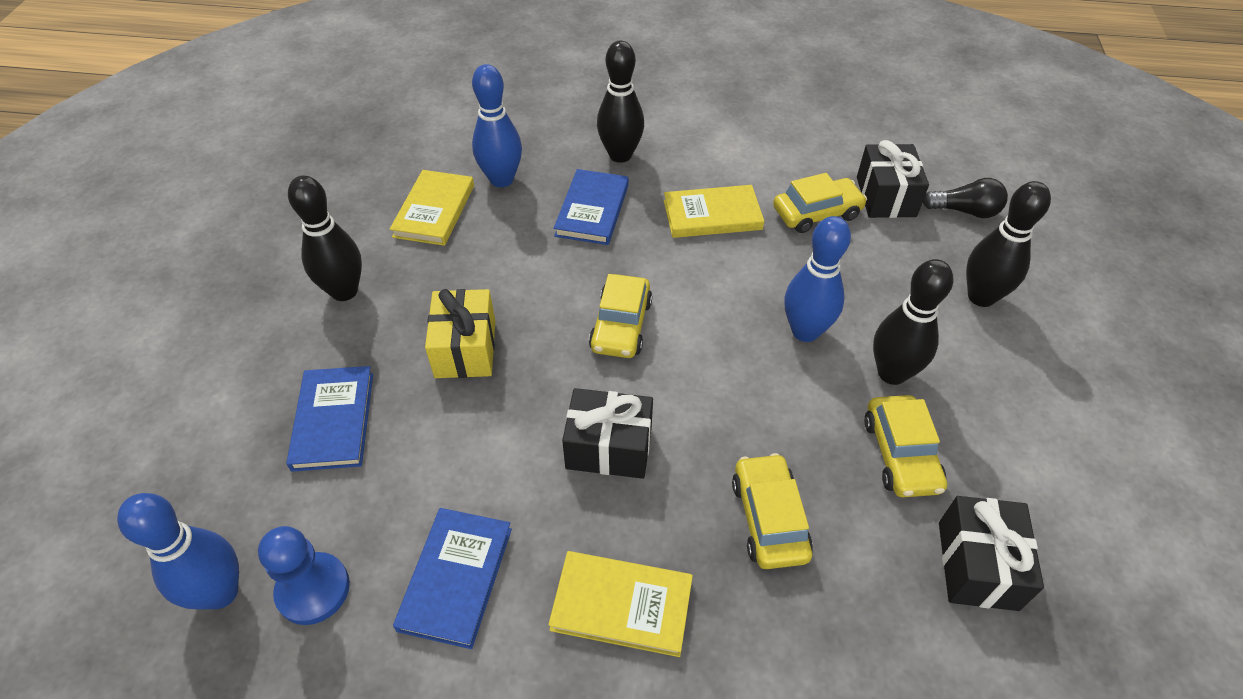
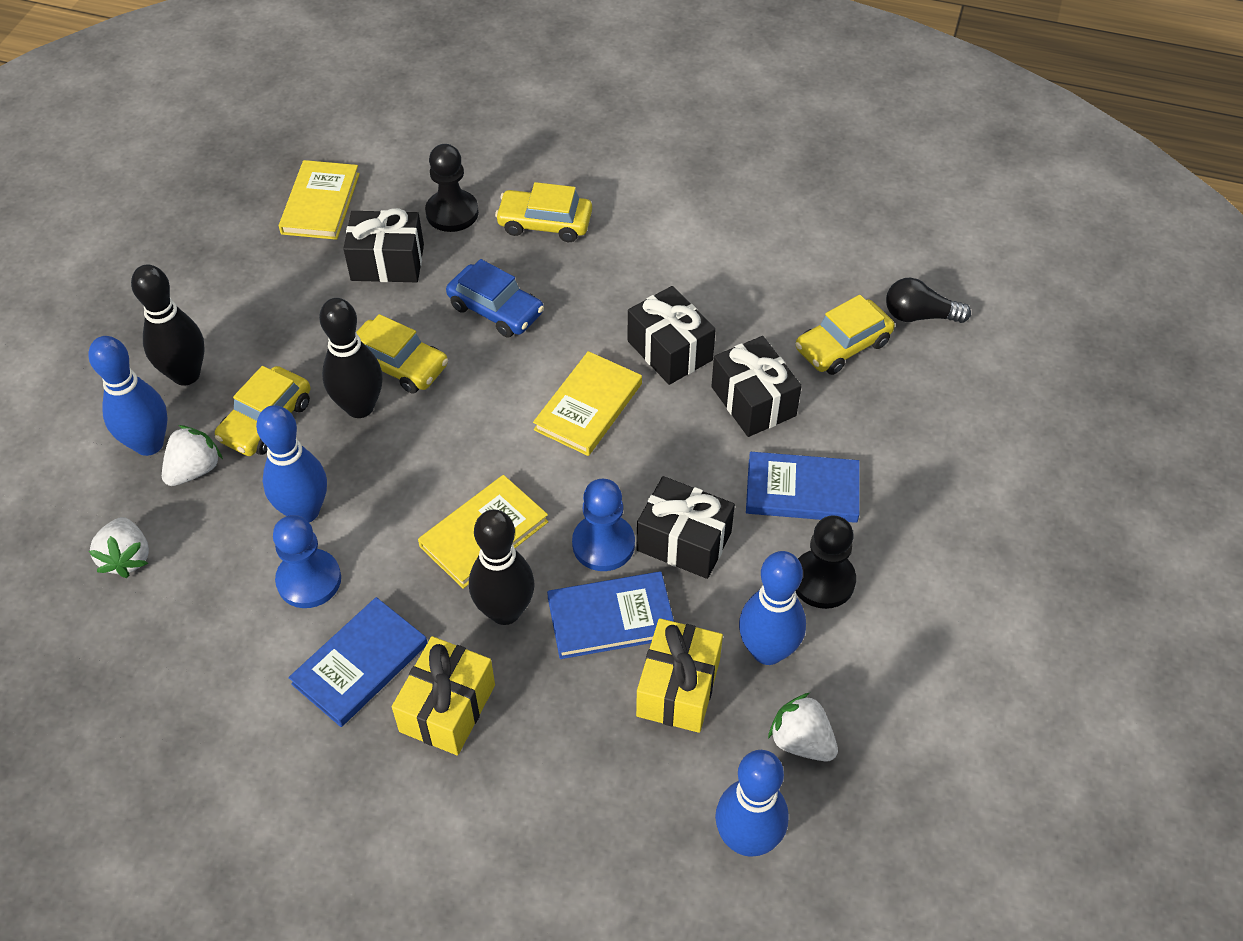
black bowling pin: [288,176,362,301] [597,41,644,163] [873,259,953,385] [966,181,1051,307] = 4 -> [131,264,205,386] [319,298,383,418] [469,509,535,625] = 3
black gift: [562,388,653,479] [857,140,929,218] [939,496,1044,611] = 3 -> [343,208,424,282] [628,286,716,385] [637,476,735,579] [711,336,802,437] = 4
black pawn: none = 0 -> [425,144,479,232] [796,515,856,609] = 2
blue bowling pin: [117,493,239,610] [472,64,522,187] [784,216,851,342] = 3 -> [88,336,168,456] [256,405,327,522] [715,750,789,857] [739,551,806,665] = 4
blue car: none = 0 -> [446,259,544,338] = 1
blue pawn: [258,526,350,625] = 1 -> [273,515,341,608] [572,479,635,571] = 2
white strawberry: none = 0 -> [89,517,149,578] [162,425,223,486] [768,693,838,762] = 3
yellow gift: [425,289,495,378] = 1 -> [392,636,495,756] [636,618,723,733] = 2

